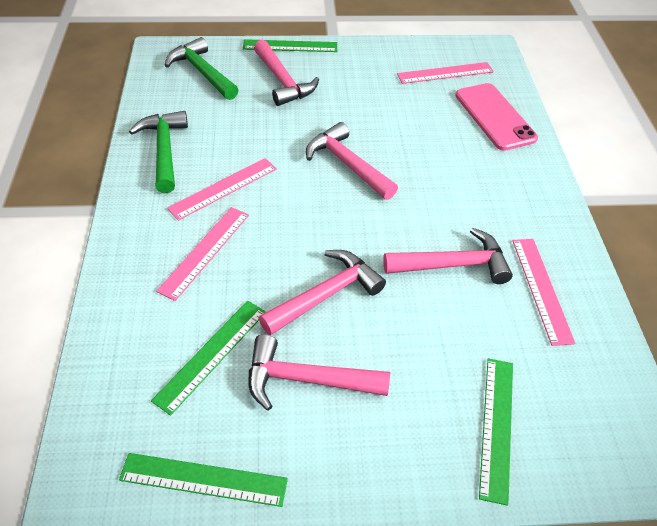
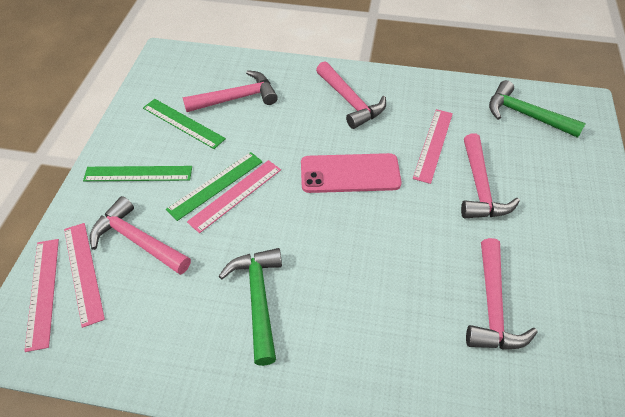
green ruler: [119,453,288,507] [151,301,266,416] [243,39,337,52] [479,358,513,506] = 4 -> [83,166,192,181] [143,99,226,149] [166,152,263,221] = 3

